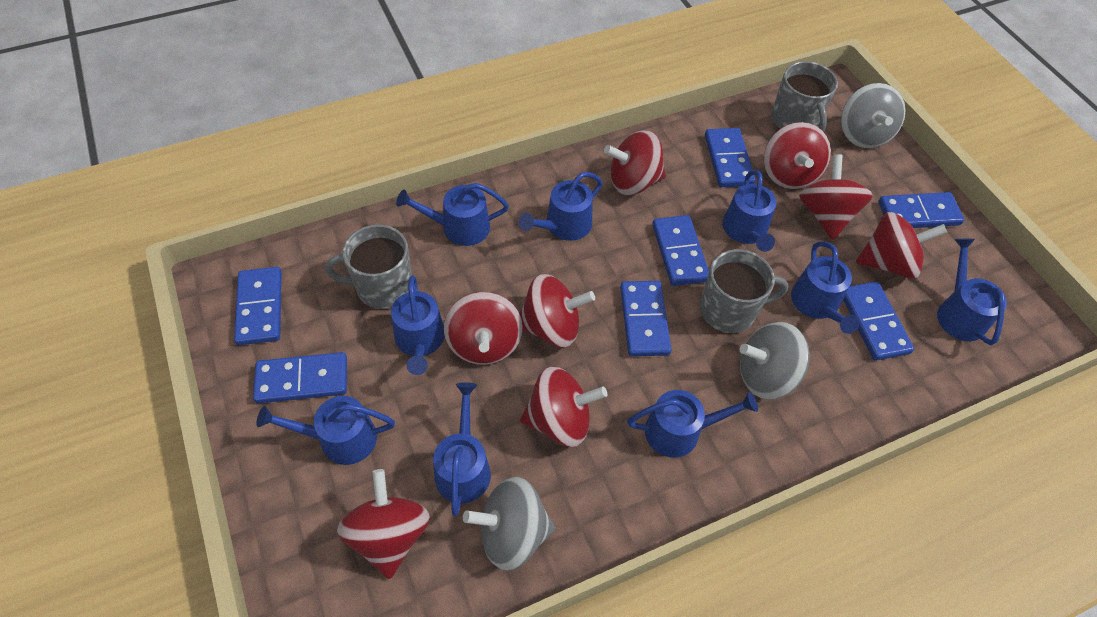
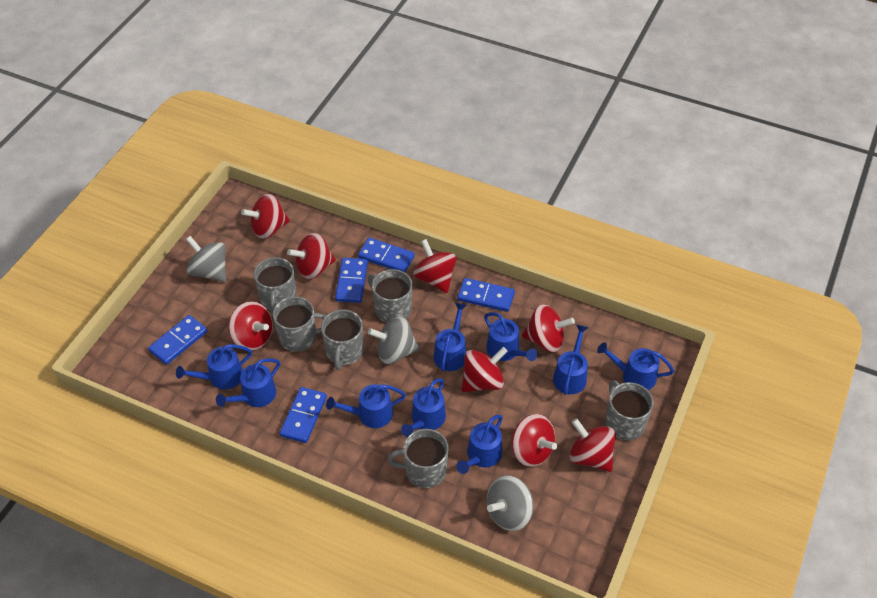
blue domino: [234,267,282,345] [253,352,347,404] [620,281,672,357] [652,215,709,286] [705,128,756,187] [843,282,914,361] [878,192,964,228] = 7 -> [148,315,207,365] [280,387,327,443] [335,258,368,303] [358,237,415,272] [457,278,515,312] = 5
grey mug: [325,224,412,309] [700,249,788,333] [771,61,838,132] = 3 -> [254,257,297,314] [273,297,326,352] [321,309,364,370] [368,269,412,323] [387,429,449,488] [606,380,654,440] = 6

